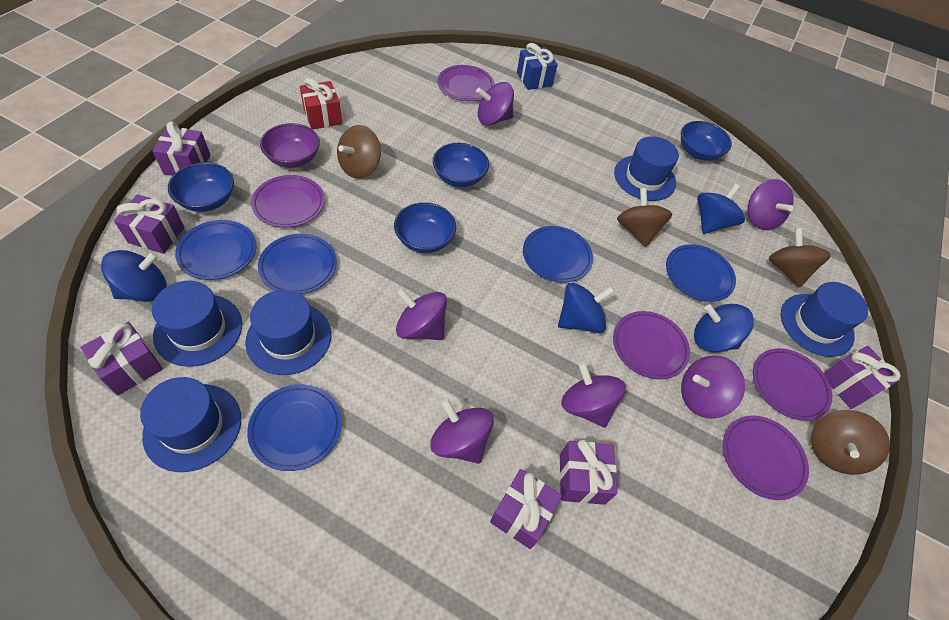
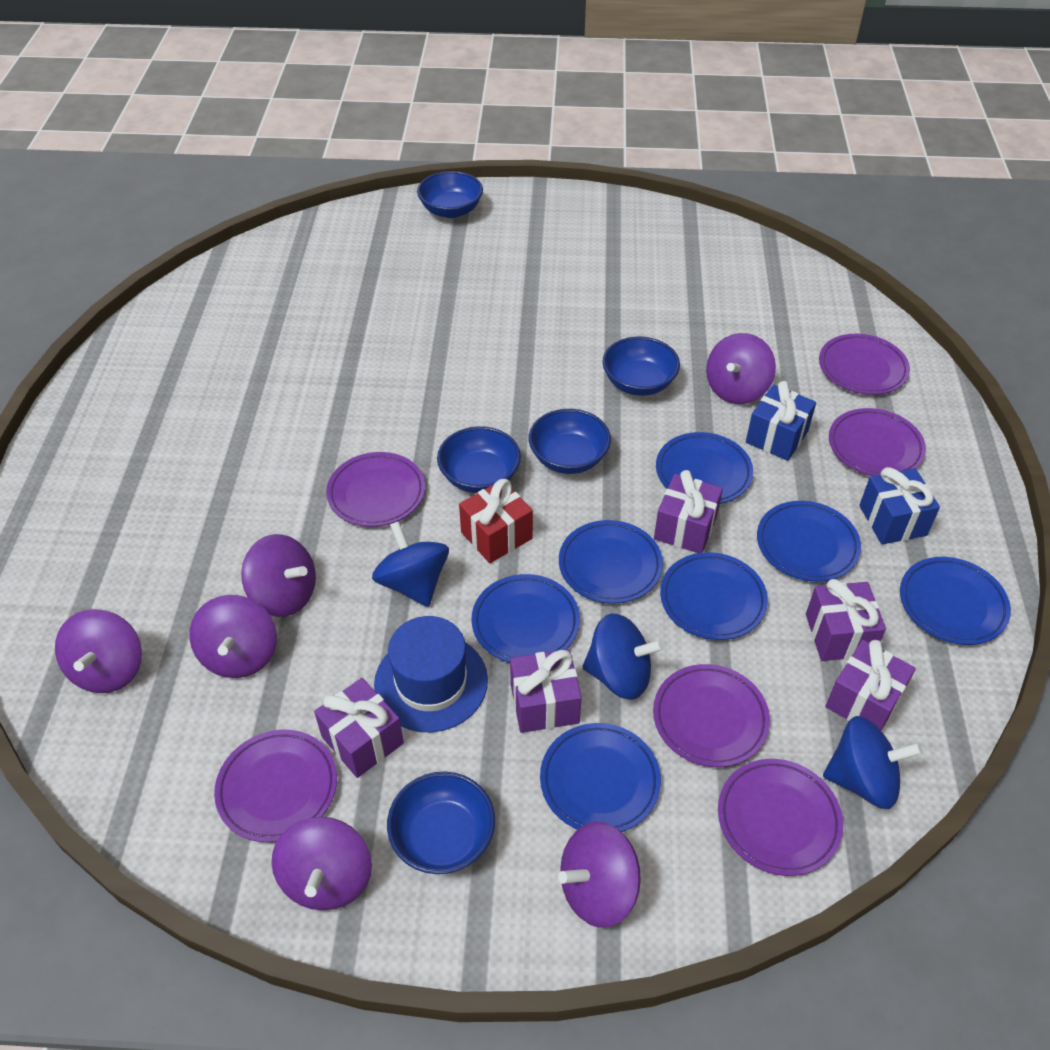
blue bowl: [168,162,234,212] [394,202,456,253] [433,143,489,187] [681,121,732,161] = 4 -> [387,772,495,874] [417,171,483,218] [437,426,521,493] [529,409,611,474] [602,337,680,396] = 5
blue gift: [517,43,558,90] = 1 -> [746,381,816,461] [859,467,940,545] = 2
blue hat: [140,377,241,472] [152,281,242,367] [245,290,331,375] [614,136,679,201] [781,282,868,357] = 5 -> [374,616,488,732] = 1
blue plate: [175,220,256,280] [247,384,342,471] [258,234,337,294] [523,226,593,282] [666,244,736,302] = 5 -> [471,574,580,663] [540,723,661,832] [559,520,663,604] [656,432,753,504] [660,552,768,640] [757,501,861,582] [900,557,1011,645] = 7
blue spinning top: [101,250,167,302] [558,283,615,333] [694,304,754,352] [697,184,745,234] = 4 -> [372,521,449,607] [582,614,664,700] [823,716,923,809] = 3
brown spinning top: [337,125,381,179] [617,188,672,247] [769,228,831,288] [811,410,890,475] = 4 -> none = 0
purple bowl: [260,123,320,168] = 1 -> none = 0
purple gift: [81,322,163,396] [114,194,185,254] [152,122,210,176] [490,469,562,549] [559,439,617,505] [824,346,901,409] = 6 -> [314,678,404,778] [510,649,582,733] [654,470,723,553] [806,579,886,661] [825,640,916,730] = 5
purple plate: [251,175,325,228] [438,65,495,101] [613,311,690,380] [723,416,809,500] [753,348,832,421] = 5 -> [214,730,337,842] [326,452,425,527] [653,664,770,767] [718,759,843,876] [819,334,910,395] [829,408,926,476] = 6

